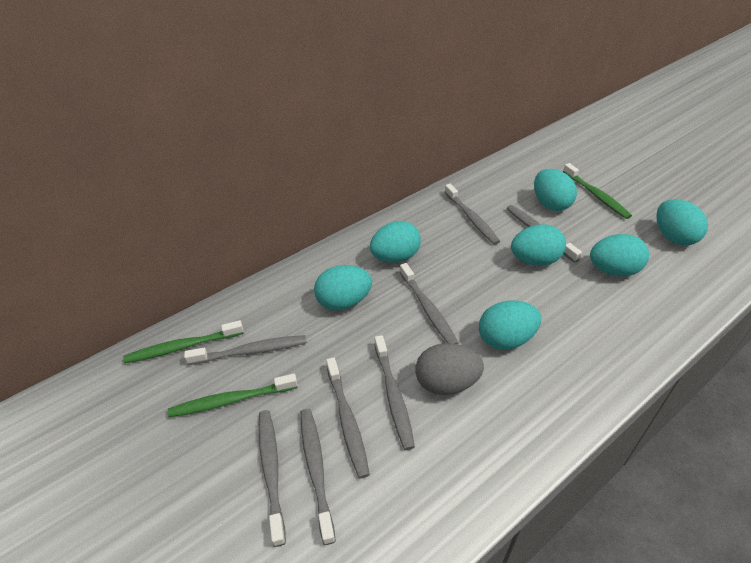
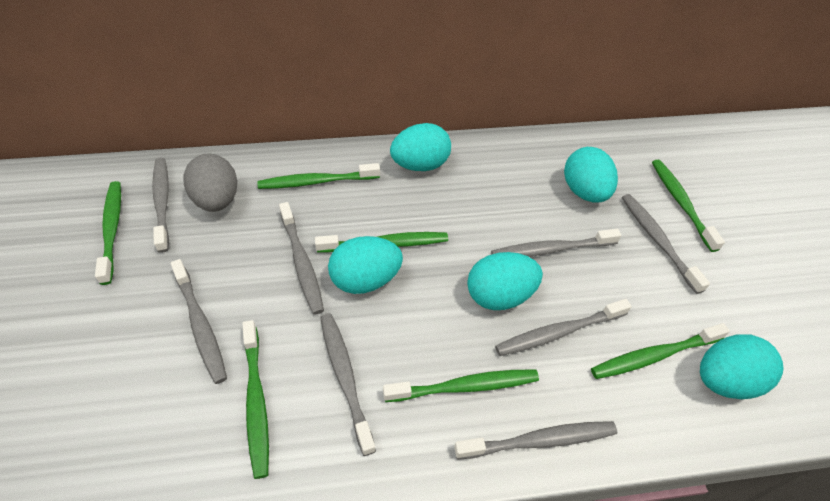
green toothbrush: [123,320,244,363] [168,374,298,417] [563,163,632,219] = 3 -> [95,181,121,285] [242,320,269,479] [257,163,380,189] [315,232,448,253] [383,369,539,402] [591,323,730,379] [652,160,725,252] = 7
turquoise egg: [314,265,372,310] [370,221,421,263] [479,300,541,350] [511,224,566,266] [534,169,577,211] [590,234,649,276] [656,199,708,246] = 7 -> [328,236,403,294] [390,123,451,171] [467,252,543,310] [564,147,618,203] [700,335,784,399] = 5

